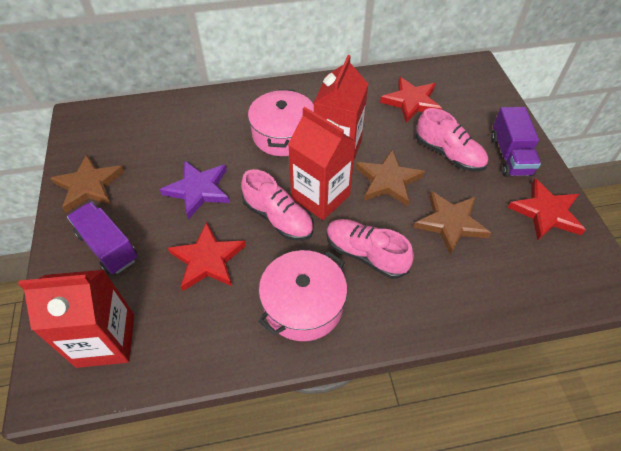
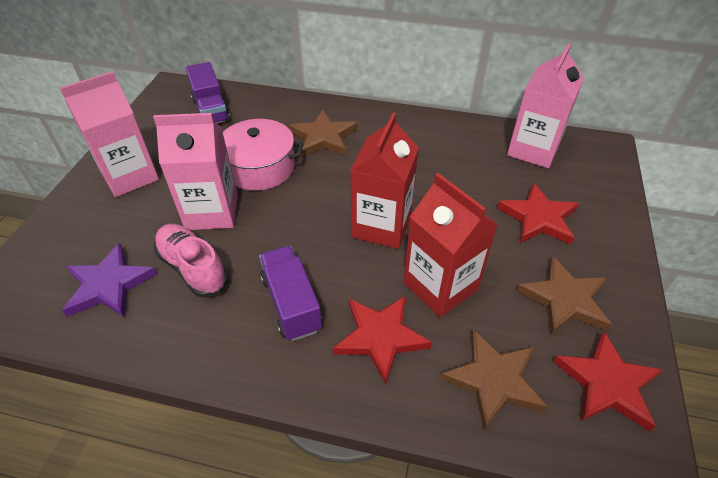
pink carton: none = 0 -> [60,71,159,197] [153,113,238,230] [507,44,584,168] = 3
pink pot: [248,89,314,156] [258,250,347,341] = 2 -> [223,119,303,191] = 1
pink shoe: [241,169,313,241] [326,219,414,279] [416,108,488,171] = 3 -> [154,224,228,298] = 1
red carton: [18,270,134,368] [288,107,356,220] [313,55,368,159] = 3 -> [350,113,419,249] [403,173,498,317] = 2

